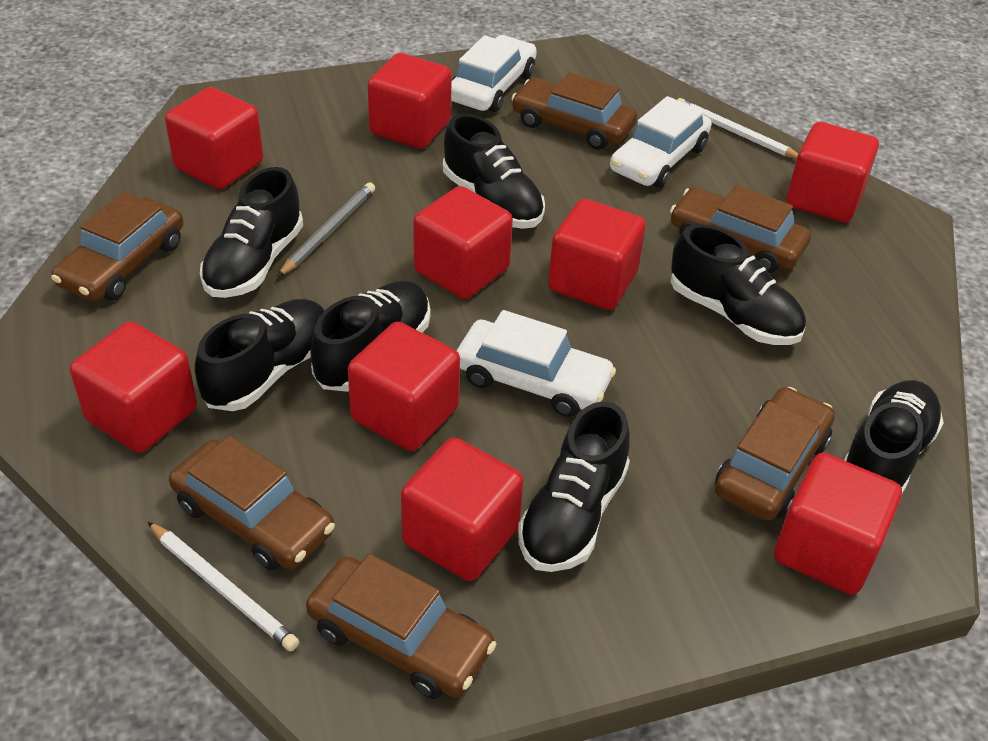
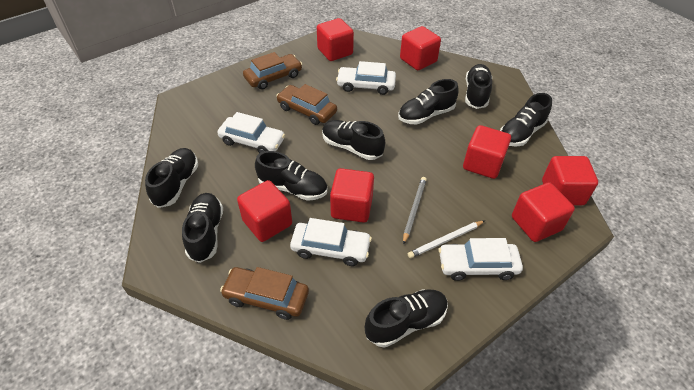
black shoe: [195,299,324,411] [200,167,303,298] [311,281,430,392] [443,114,545,229] [518,401,630,572] [671,224,806,345] [844,380,944,493] = 7 -> [145,148,198,208] [182,193,223,263] [255,151,327,201] [322,120,385,160] [365,289,448,347] [398,79,458,125] [465,64,492,109] [500,93,552,147] = 8
brown car: [51,192,184,301] [169,435,335,571] [306,553,496,699] [511,72,637,150] [670,185,811,273] [715,387,835,521] = 6 -> [220,267,309,320] [243,52,302,90] [276,84,337,125] = 3
red cube: [70,322,197,453] [165,87,263,189] [348,322,460,451] [368,53,452,149] [401,437,524,581] [413,186,513,299] [548,199,646,310] [774,453,902,595] [787,122,879,223] = 9 -> [237,180,292,242] [317,18,354,61] [330,168,374,223] [400,26,441,70] [463,125,511,179] [512,183,575,242] [542,156,598,205] = 7
white car: [451,35,537,112] [457,310,616,417] [610,96,712,188] = 3 -> [217,112,285,153] [290,218,372,266] [336,61,396,95] [439,238,523,281] = 4
white pencil: [148,522,299,651] [678,98,798,159] = 2 -> [408,220,485,258] = 1

